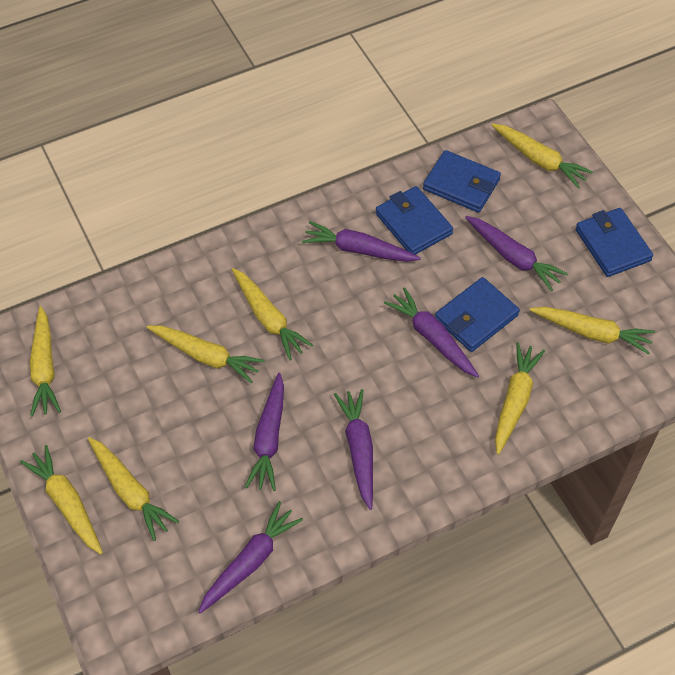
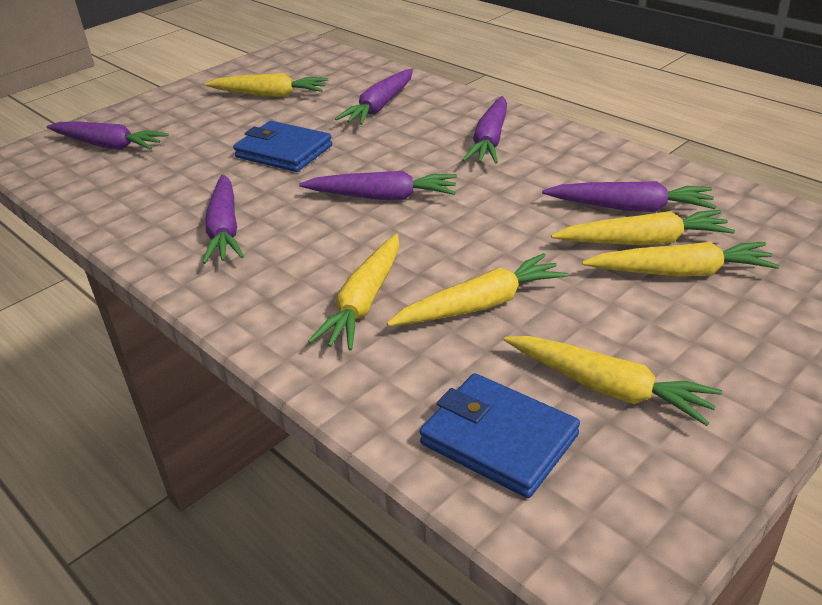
blue wallet: [376,186,453,255] [423,150,501,213] [435,277,520,352] [576,208,653,277] = 4 -> [233,121,332,172] [420,373,580,498] = 2
yellow carrot: [20,445,103,554] [30,306,61,417] [88,437,179,541] [147,325,264,384] [232,268,313,360] [492,123,593,188] [495,342,545,455] [530,307,655,355] = 8 -> [204,73,328,97] [308,234,399,351] [387,253,568,326] [504,336,722,426] [551,210,735,245] [582,242,779,277] = 6

